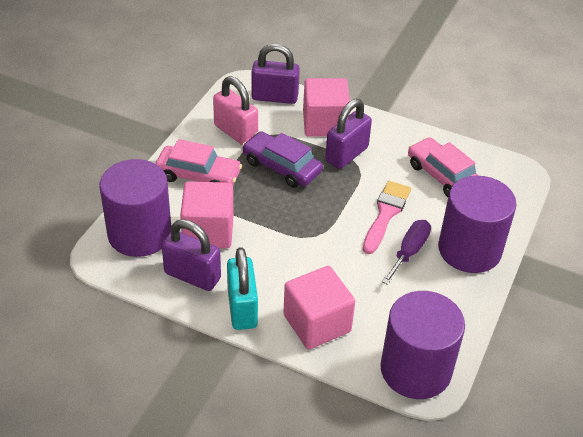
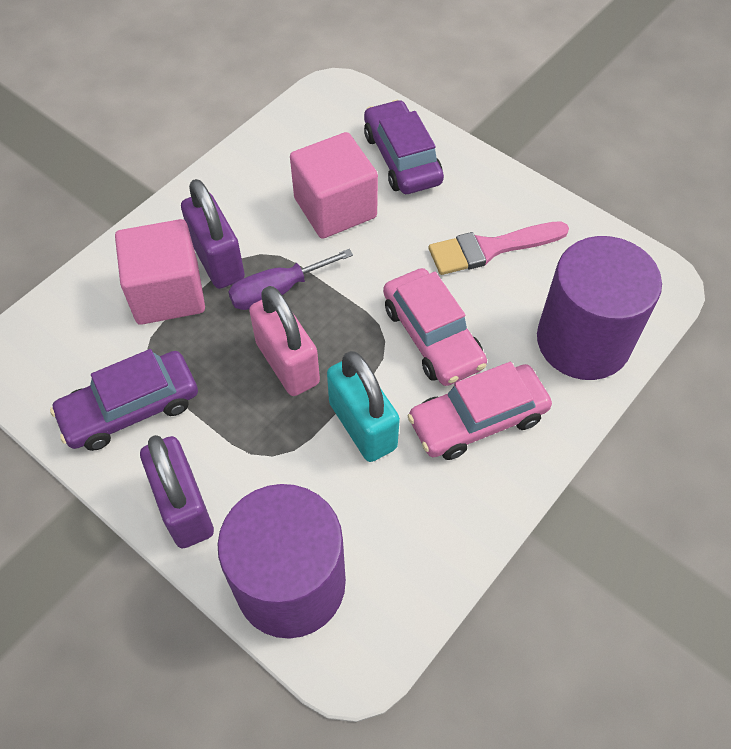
pink cube: [180,181,234,248] [283,266,355,350] [303,78,350,137] = 3 -> [115,219,205,325] [290,132,378,239] = 2
purple car: [242,131,323,188] = 1 -> [50,349,198,451] [364,100,444,194] = 2
purple cylinder: [99,159,171,257] [380,291,465,399] [438,176,517,273] = 3 -> [217,484,346,639] [537,236,662,380] = 2
purple padlock: [162,219,221,291] [251,44,300,104] [325,99,372,169] = 3 -> [140,435,214,549] [181,179,245,289] = 2

